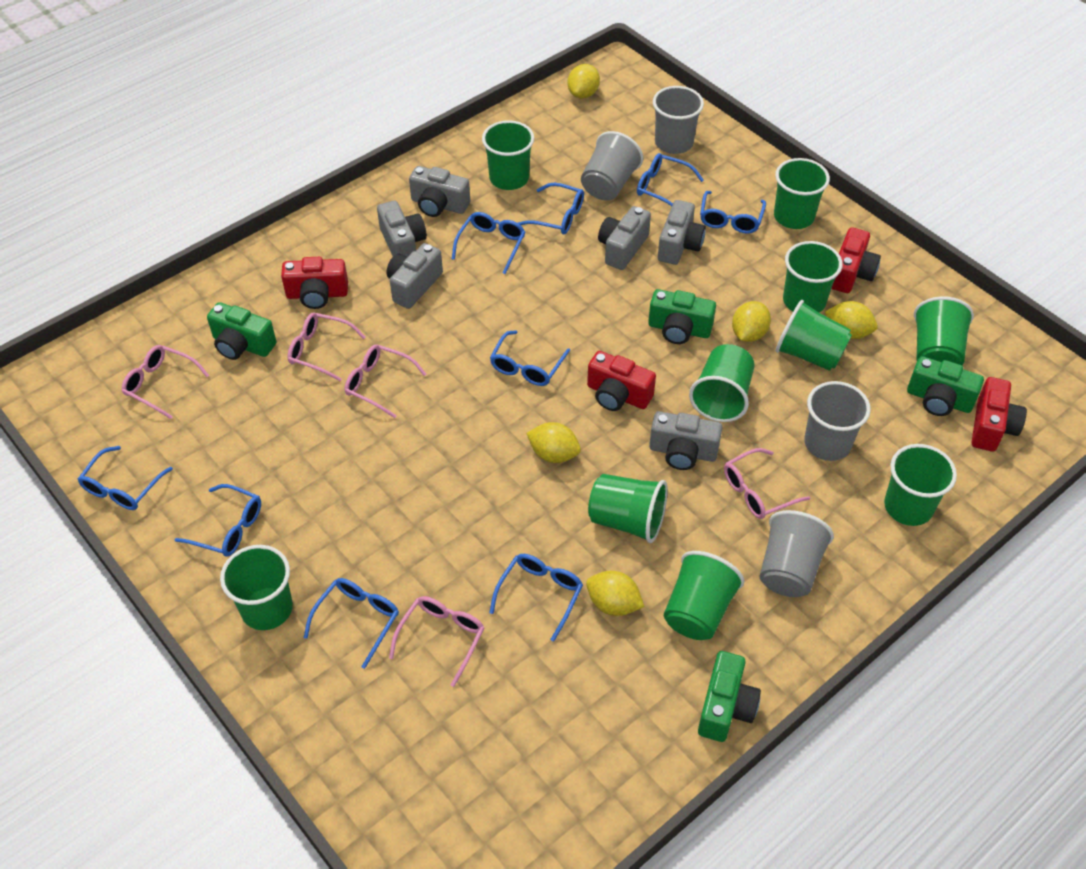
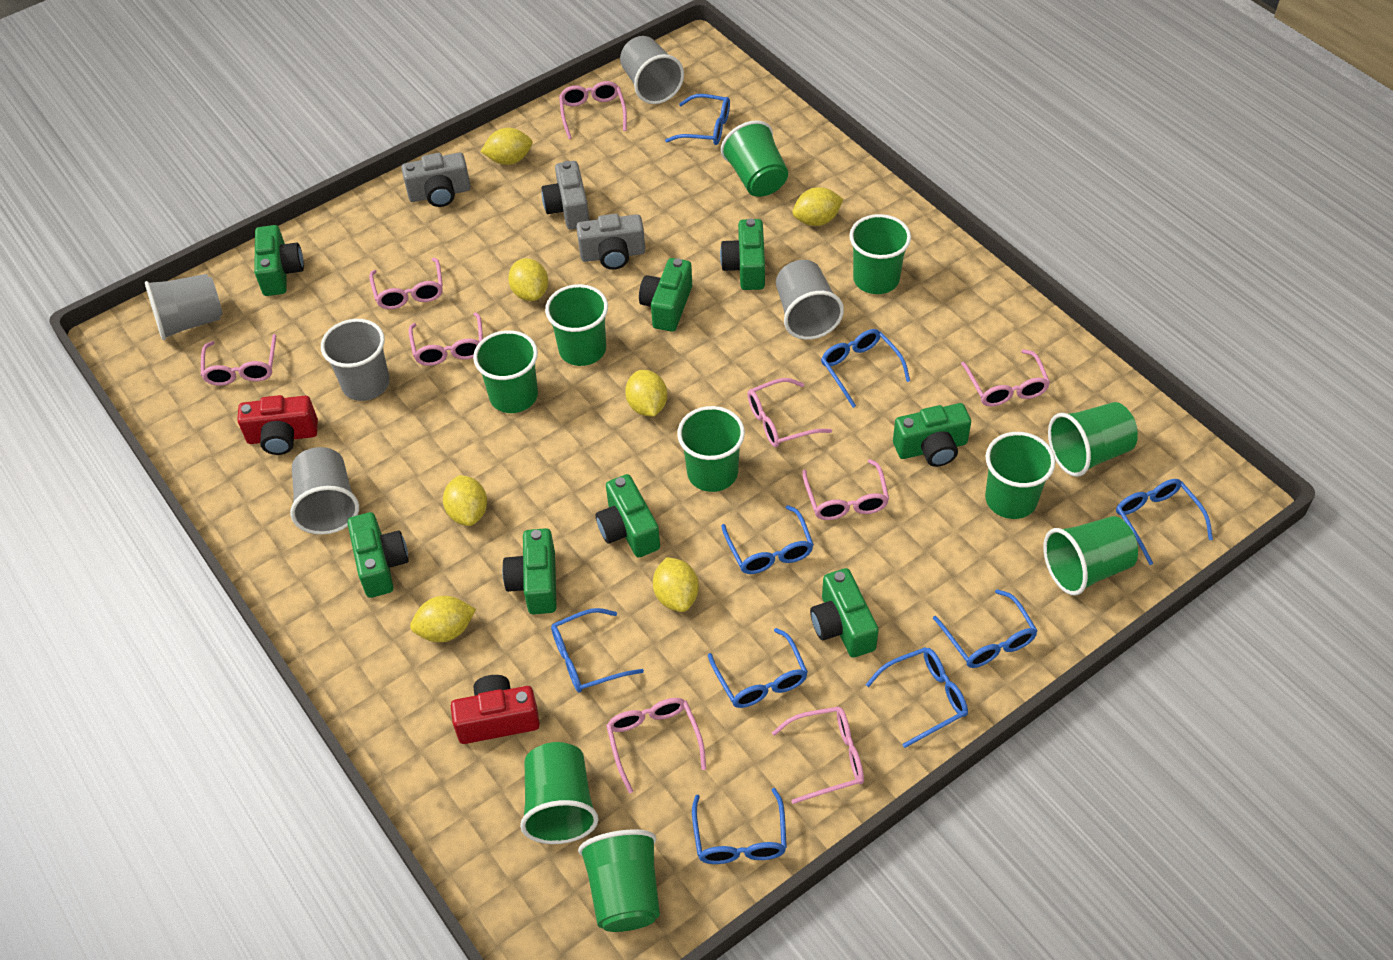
green camera: [207,302,276,360] [648,289,716,344] [698,651,761,742] [907,356,984,416] = 4 -> [254,225,304,296] [347,512,409,598] [502,528,557,615] [596,474,660,558] [639,258,692,332] [720,218,765,290] [810,568,879,658] [893,403,971,467] = 8
grey camera: [377,201,427,257] [386,243,443,309] [409,166,470,217] [598,206,651,270] [649,411,723,470] [658,200,706,265] = 6 -> [401,153,471,207] [542,161,590,230] [576,214,645,270] = 3
grey cup: [581,131,643,201] [653,86,704,154] [759,510,834,597] [804,381,871,461] = 4 -> [145,274,223,340] [290,447,359,535] [321,319,390,401] [620,36,684,104] [776,260,844,340] = 5
pink glasses: [122,345,209,419] [288,312,366,381] [345,344,426,418] [389,596,484,687] [724,448,810,519] = 5 -> [201,334,277,386] [369,258,443,309] [409,312,483,366] [559,81,627,139] [606,698,706,793] [748,378,832,447] [772,706,864,804] [802,459,889,520] [961,349,1050,406] = 9
red camera: [281,257,348,309] [587,351,656,411] [831,227,881,293] [972,377,1027,452] = 4 -> [237,395,318,455] [451,675,540,744] = 2
yellow lemon: [526,422,581,463] [568,64,600,99] [586,571,644,616] [732,301,771,342] [825,301,878,339] = 5 -> [410,596,476,642] [443,475,487,526] [480,128,533,165] [508,258,548,301] [625,370,667,417] [653,557,699,612] [792,187,843,226] = 7

